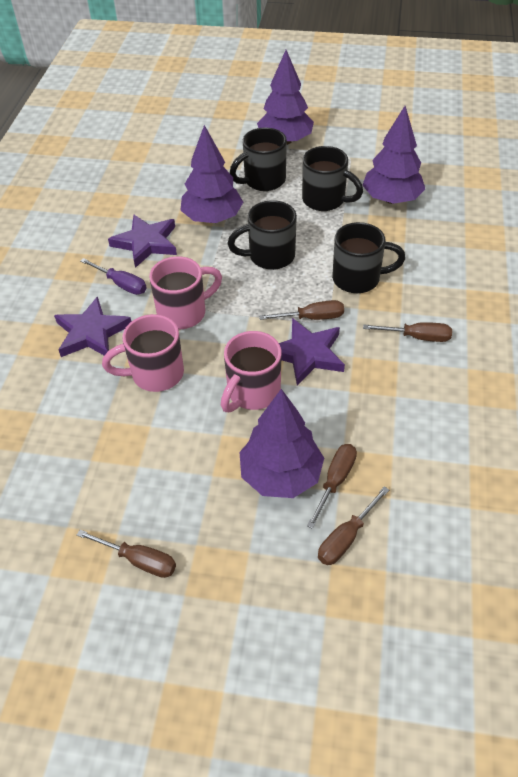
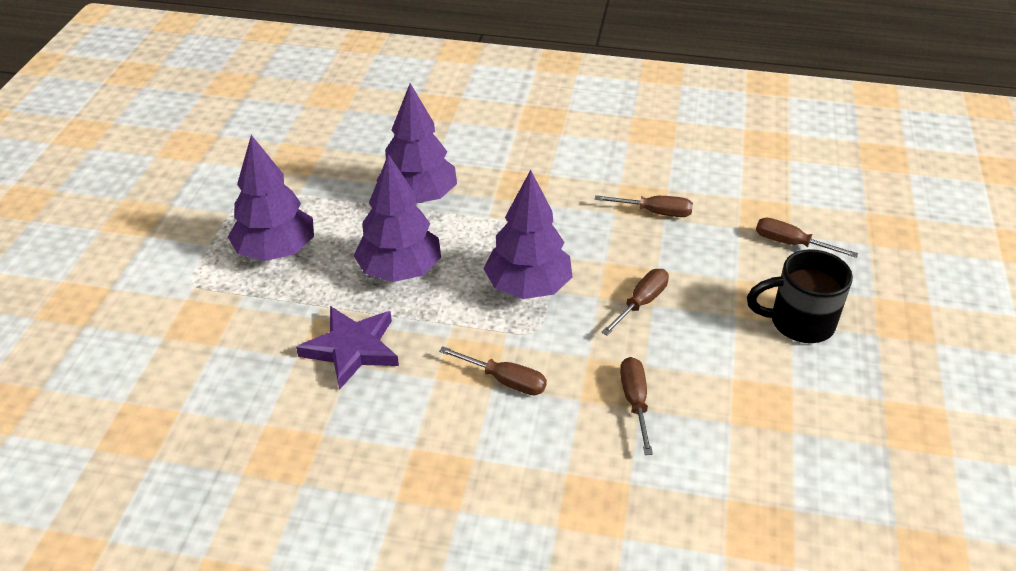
black mug: [227,200,297,270] [230,128,287,191] [302,146,363,211] [332,222,406,293] = 4 -> [747,249,853,343] = 1
pink mug: [102,314,184,392] [149,256,222,329] [221,331,281,412] = 3 -> none = 0
purple screwdriver: [80,258,147,295] = 1 -> none = 0
purple star: [54,296,132,357] [108,215,177,268] [279,318,345,386] = 3 -> [296,306,399,390] = 1

